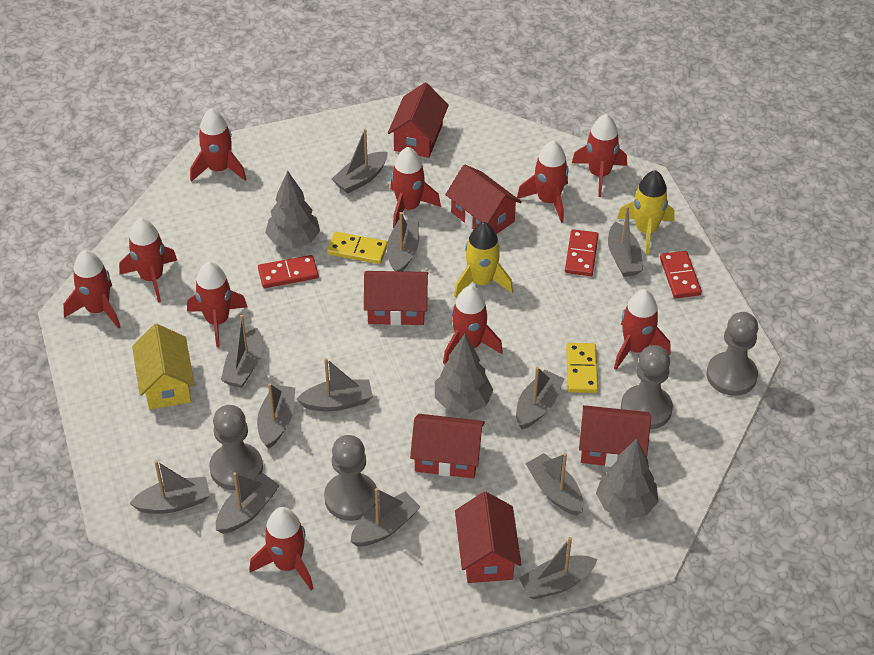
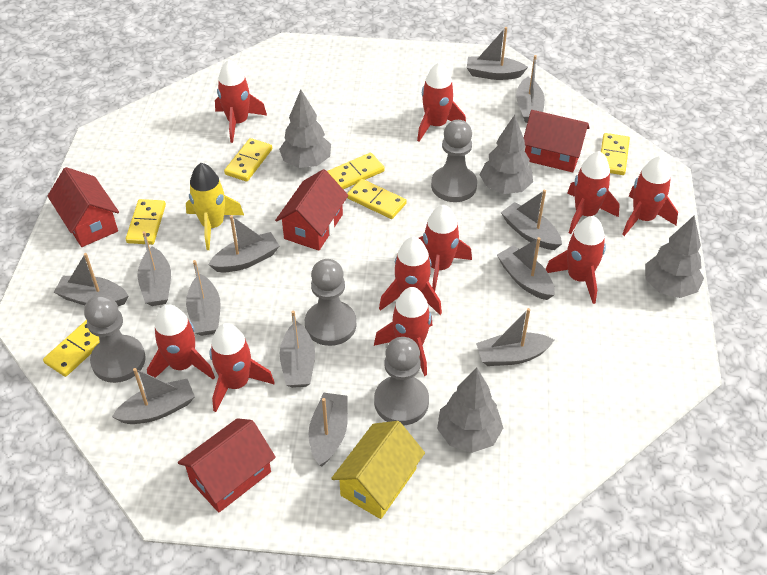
grey tree: [265,171,320,249] [435,334,493,413] [596,438,659,519] = 3 -> [279,89,331,168] [437,368,503,453] [480,115,533,194] [645,215,704,298] = 4
red domino: [258,255,319,288] [565,229,599,276] [660,251,702,298] = 3 -> none = 0
red house: [364,271,428,325] [388,83,449,158] [410,414,485,479] [445,165,522,234] [455,492,521,583] [579,405,651,467] = 6 -> [48,167,119,247] [178,418,276,513] [275,169,348,251] [524,110,590,172] = 4
yellow domino: [327,232,387,264] [566,343,598,393] = 2 -> [43,320,99,377] [126,199,166,245] [224,138,272,182] [327,153,385,189] [347,179,407,219] [601,133,630,175] = 6
yellow rocket: [454,222,513,298] [617,170,675,255] = 2 -> [186,163,244,250] = 1

